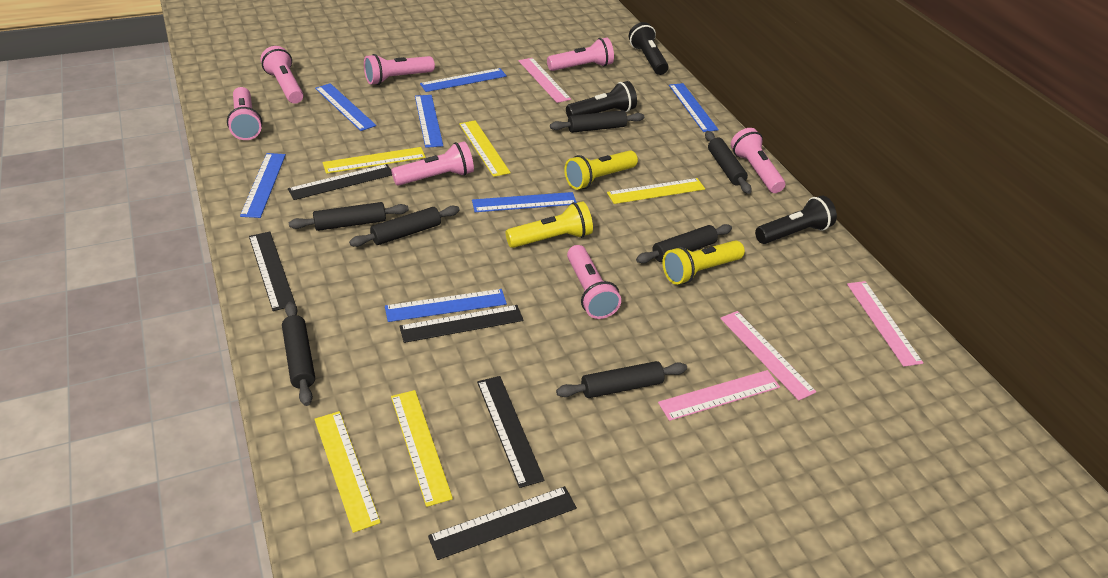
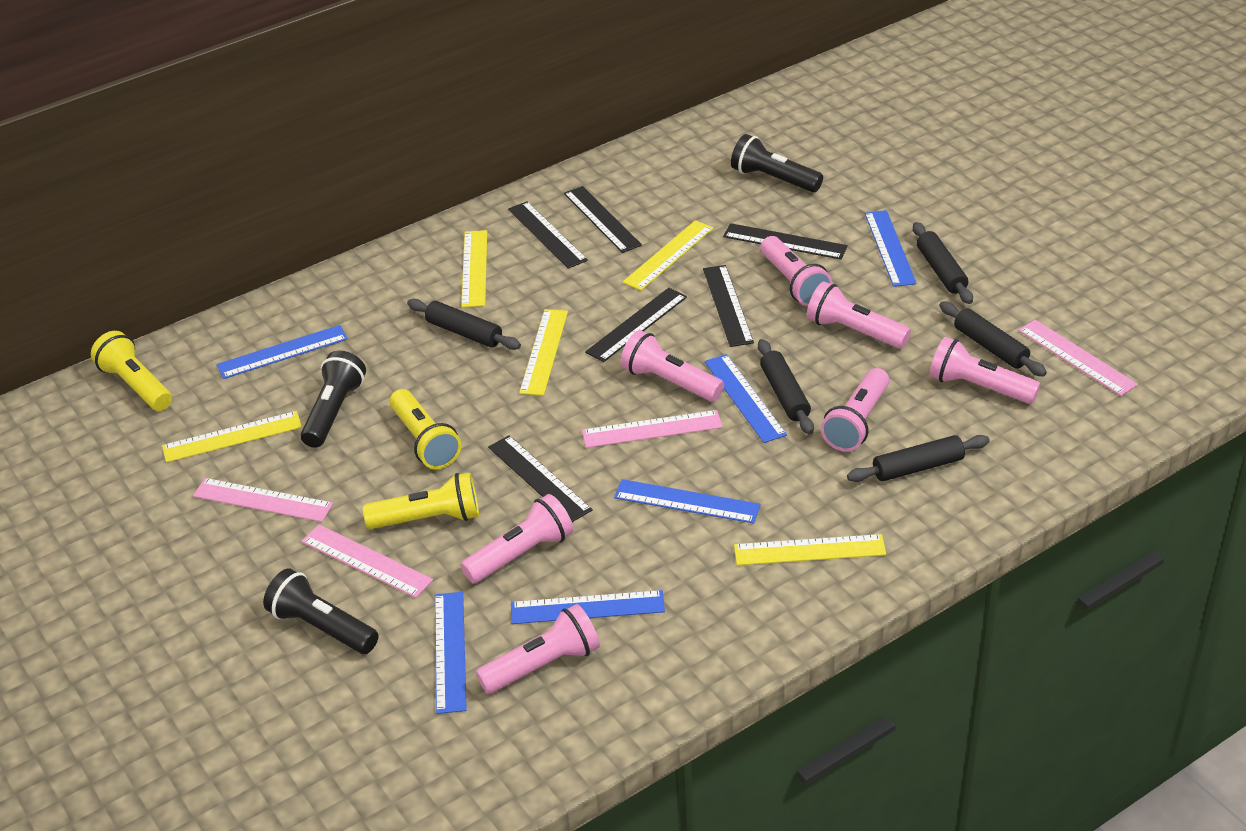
black rolling pin: [282,302,315,406] [289,202,409,231] [349,206,460,247] [550,110,644,133] [556,361,687,398] [636,224,732,263] [705,131,752,194] = 7 -> [407,299,521,350] [758,339,814,435] [847,435,990,482] [913,222,973,304] [939,301,1047,377] = 5
black ruler: [249,232,296,311] [288,164,392,200] [399,305,523,343] [428,486,577,560] [477,376,544,488] = 5 -> [488,435,593,522] [508,201,588,269] [564,186,642,253] [585,288,687,362] [703,265,754,347] [723,223,848,259] = 6
blue ruler: [240,153,286,218] [315,83,376,131] [385,289,507,322] [415,95,443,148] [420,68,507,92] [472,192,577,212] [669,83,719,132] = 7 -> [216,325,348,379] [435,592,467,714] [511,590,665,624] [614,479,761,524] [704,354,787,443] [865,210,917,287] = 6

